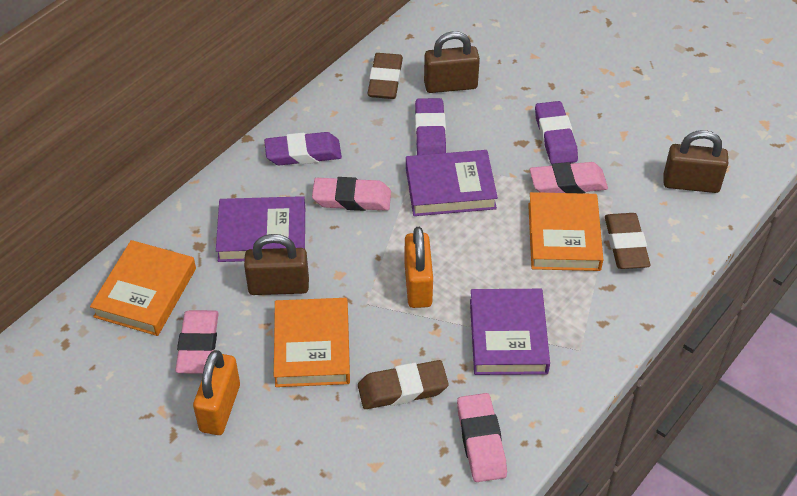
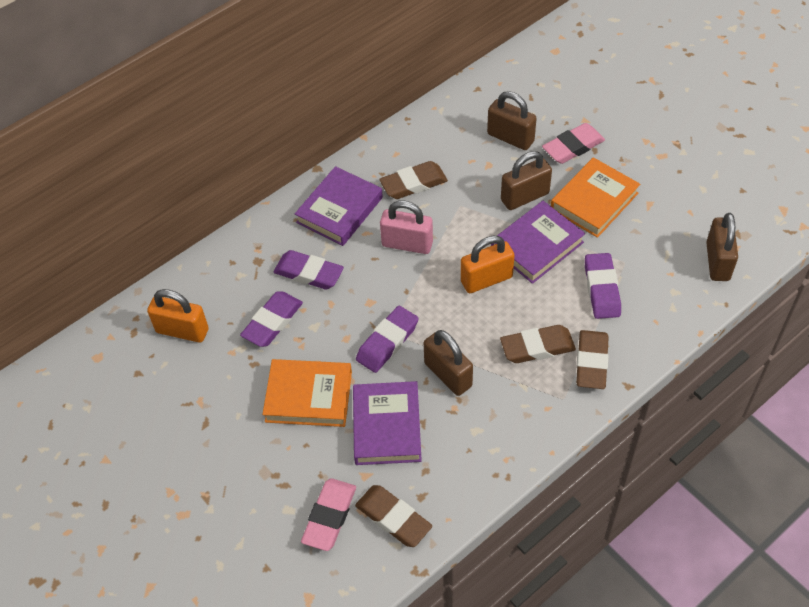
brown eraser: [358,360,449,409] [367,53,403,99] [605,213,651,269] = 3 -> [355,485,432,547] [379,161,448,199] [500,325,576,363] [576,330,609,389] = 4
brown padlock: [244,234,309,295] [424,31,480,93] [664,130,728,193] = 3 -> [424,330,473,396] [487,91,537,150] [501,151,552,210] [706,213,738,281] = 4
orange book: [90,240,196,336] [274,298,350,387] [528,192,603,271] = 3 -> [263,359,352,427] [551,157,640,238] = 2
pink eraser: [175,310,219,374] [312,177,391,211] [457,393,507,482] [530,162,608,193] = 4 -> [301,478,356,551] [542,123,605,164] = 2
pink padlock: none = 0 -> [380,200,433,254] = 1
purple eraser: [264,132,342,165] [415,98,446,155] [535,101,578,164] = 3 -> [240,291,303,347] [274,250,344,290] [356,306,419,373] [585,253,621,319] = 4

